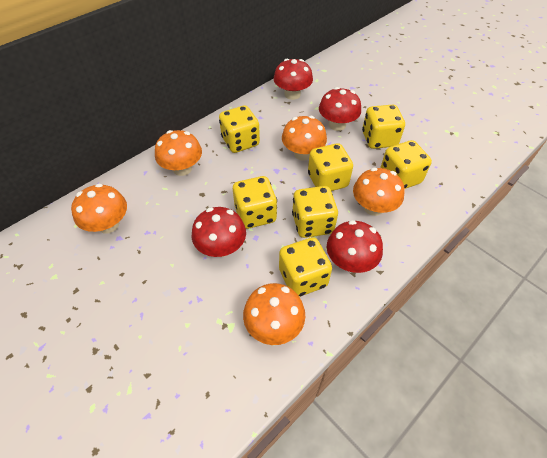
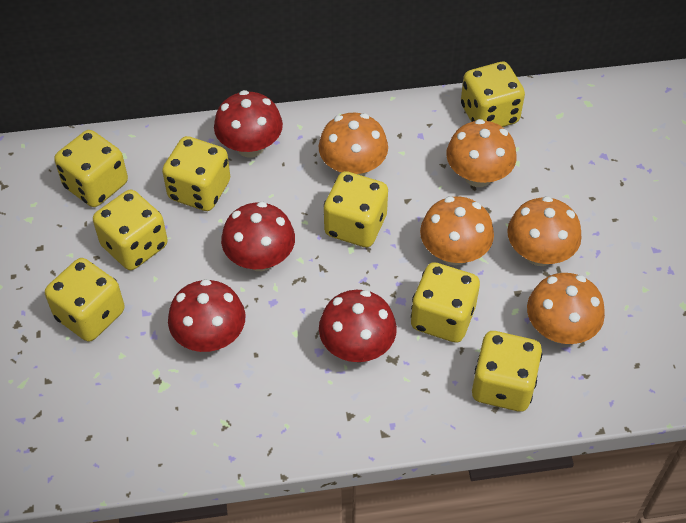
yellow dice: [219,105,260,153] [233,176,277,229] [279,237,332,297] [292,186,338,238] [308,143,353,191] [362,105,405,149] [380,140,432,189] = 7 -> [45,258,125,342] [54,130,128,207] [93,190,168,270] [162,136,230,211] [324,171,388,248] [411,262,480,343] [461,62,525,127] [472,331,542,412] = 8

